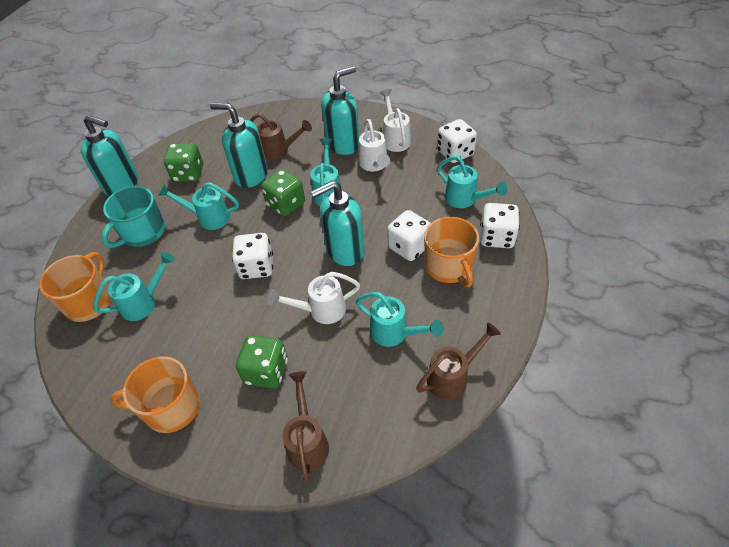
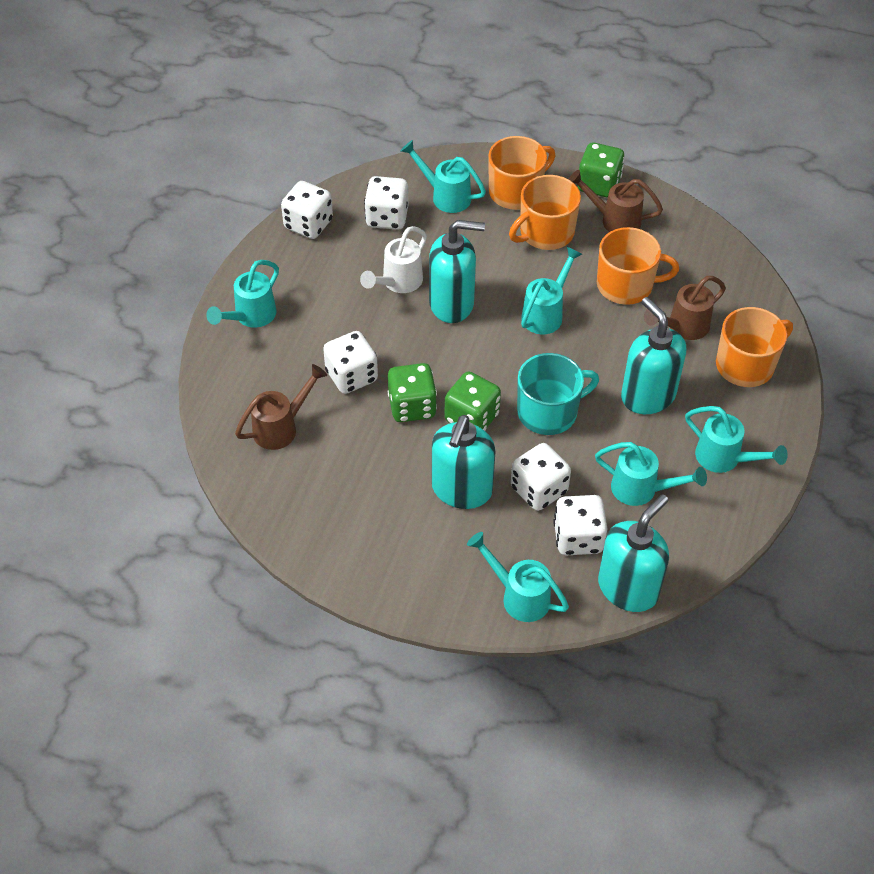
orange mug: [39,252,111,322] [110,357,200,433] [424,217,479,287] = 3 -> [488,136,556,210] [509,175,581,250] [597,227,679,305] [716,307,793,387] = 4
turquoise watering can: [93,252,175,321] [158,182,239,230] [310,138,342,206] [356,292,443,347] [437,156,507,208] = 5 -> [206,260,279,328] [400,140,486,213] [467,532,569,622] [521,247,582,334] [595,442,707,506] [685,406,788,473] = 6
white dice: [232,233,273,279] [387,210,430,261] [437,119,477,163] [480,203,520,248] = 4 -> [281,181,333,239] [323,331,378,394] [364,176,408,230] [511,443,571,511] [553,495,607,555] = 5
white watering can: [267,272,360,324] [359,119,390,171] [380,89,411,152] = 3 -> [360,226,427,293] = 1

